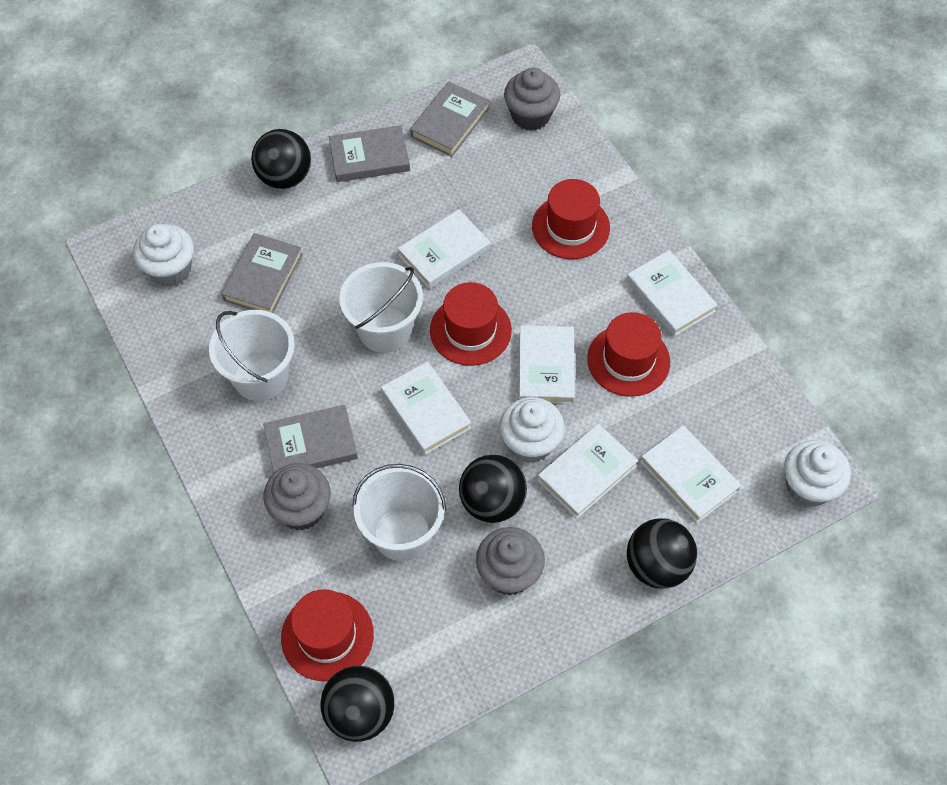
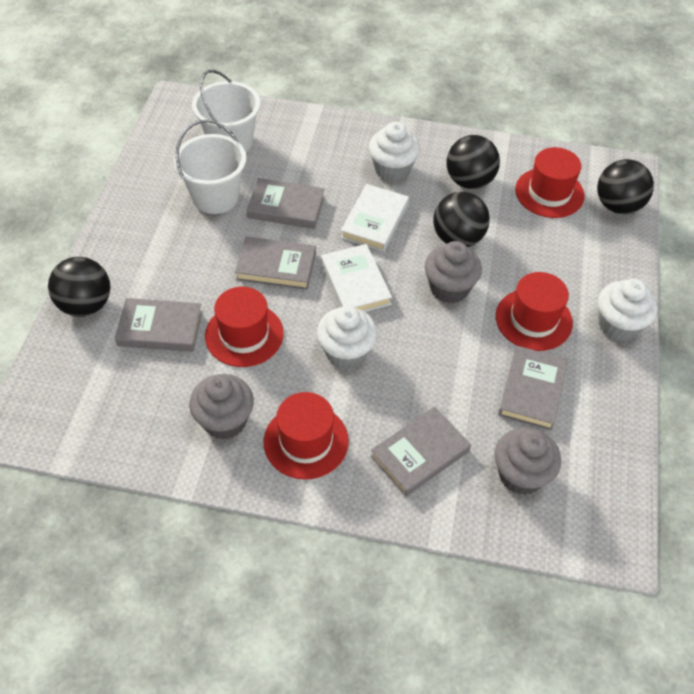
grey book: [222,233,303,313] [263,405,358,473] [329,125,410,182] [410,82,490,157] = 4 -> [115,298,202,352] [235,236,316,290] [247,178,325,229] [370,407,471,497] [498,346,568,430] = 5
white book: [381,361,471,455] [398,209,490,289] [519,325,575,404] [537,424,638,519] [626,250,717,336] [640,425,741,523] = 6 -> [321,244,392,312] [341,184,409,252] = 2
white bucket: [209,310,295,401] [339,262,423,353] [352,464,446,561] = 3 -> [174,120,246,214] [192,69,260,153] = 2

